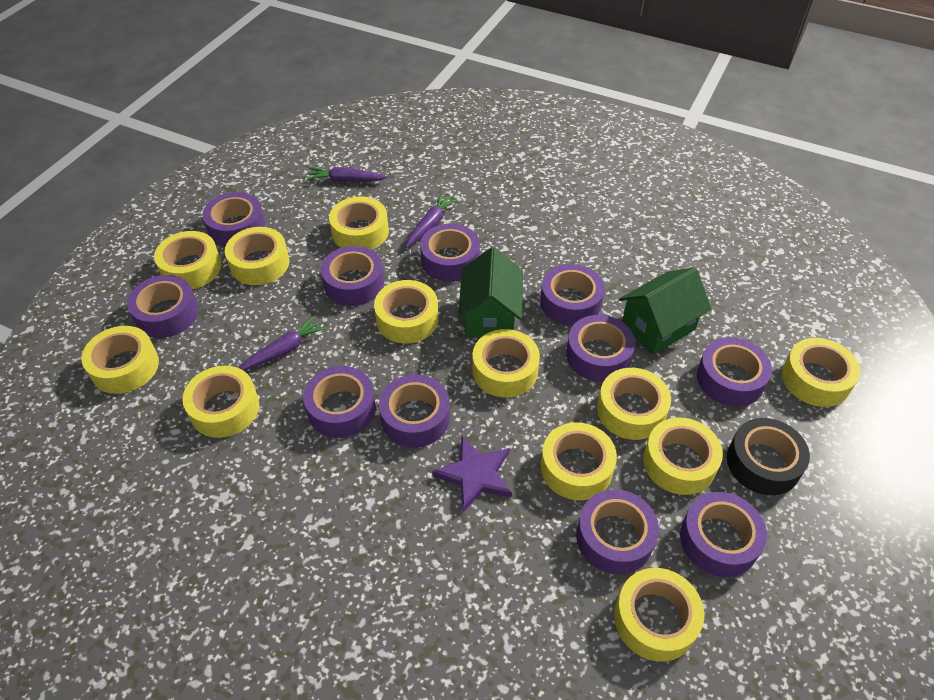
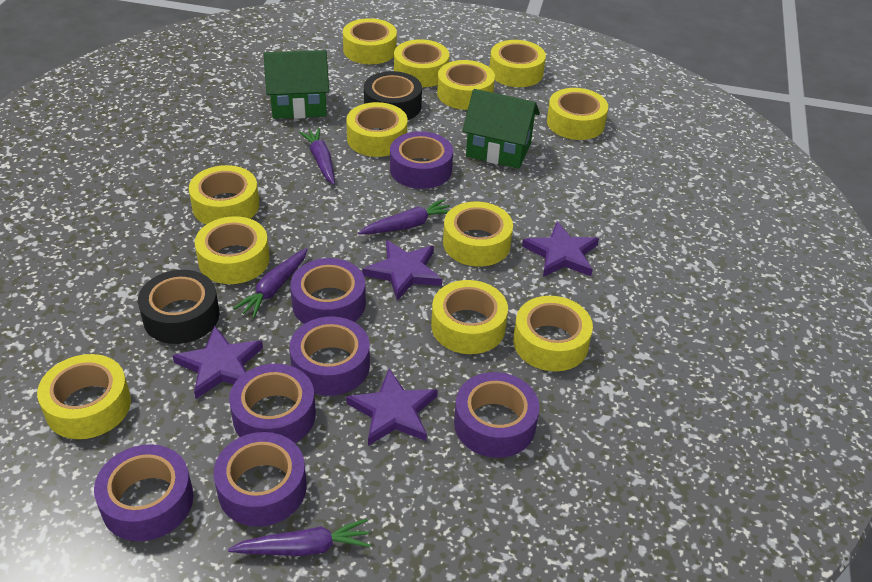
black tape: [727,418,810,495] = 1 -> [138,270,220,344] [364,71,422,120] = 2
purple carrot: [239,316,326,371] [307,167,388,182] [406,193,458,248] = 3 -> [228,519,371,556] [233,248,308,318] [299,128,335,185] [358,199,450,234] = 4
purple star: [432,436,512,512] = 1 -> [173,326,263,399] [346,369,438,446] [363,240,442,301] [522,221,599,277] = 4
purple tape: [127,275,199,338] [202,192,265,247] [303,366,376,438] [321,246,384,306] [379,375,450,448] [420,224,480,282] [540,264,605,326] [566,315,635,382] [576,489,659,575] [680,492,767,577] [697,337,772,407] = 11 -> [94,444,193,541] [213,432,307,527] [229,364,316,443] [290,258,366,324] [290,316,370,396] [390,131,453,189] [454,372,539,458] = 7

